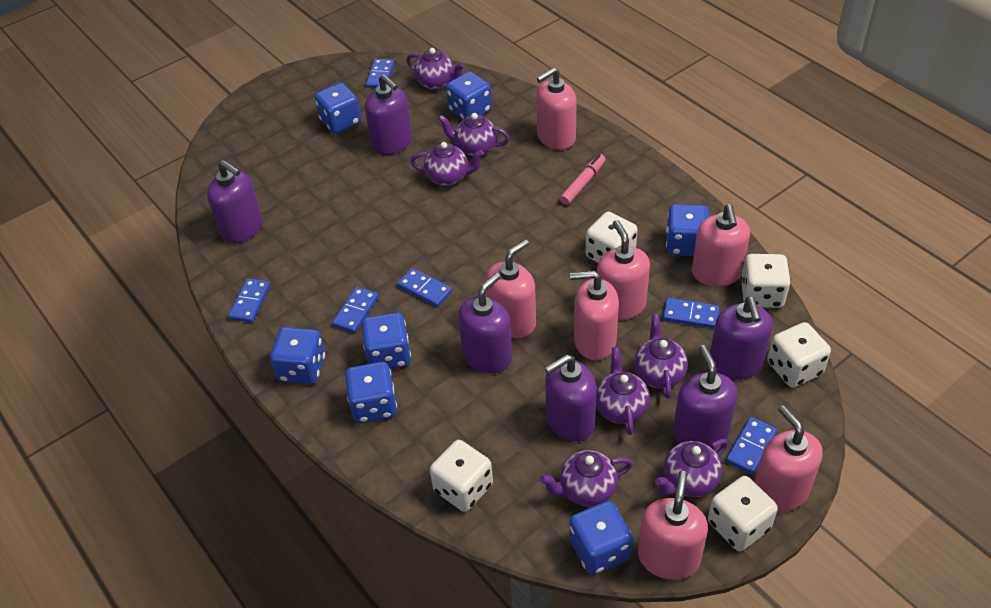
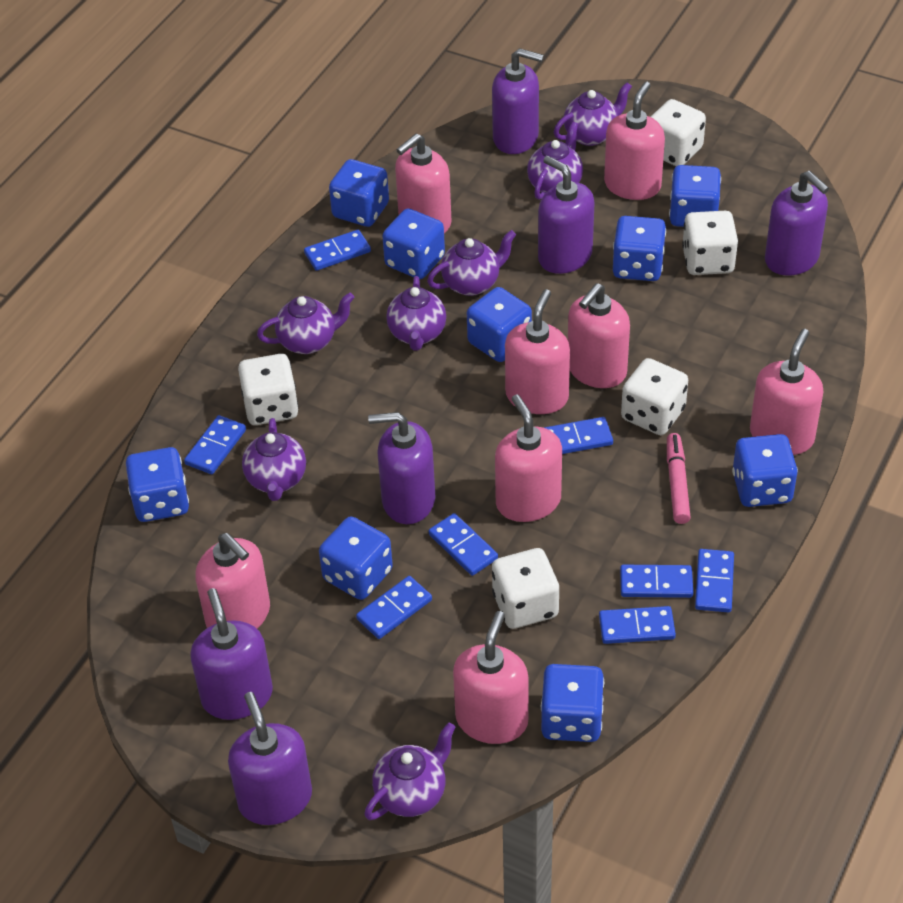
blue dice: [270,327,325,384] [315,83,361,134] [345,362,397,423] [361,312,411,369] [446,72,492,120] [569,501,633,575] [666,204,709,256] = 7 -> [126,447,189,522] [319,517,393,600] [329,159,389,227] [382,208,445,279] [467,287,532,362] [541,664,604,742] [613,216,666,281] [669,165,721,227] [732,434,798,507] = 9
blue domino: [228,279,270,323] [332,287,379,333] [366,59,395,88] [397,268,452,307] [663,298,720,328] [726,417,777,474] = 6 -> [184,415,246,474] [304,230,371,271] [356,576,432,639] [429,513,498,576] [544,417,613,454] [599,606,676,644] [620,565,693,598] [695,549,734,613] = 8
pink soap dispenser: [486,239,536,338] [536,67,577,150] [570,271,619,360] [597,220,650,321] [638,471,708,580] [692,204,750,287] [754,405,823,512] = 7 -> [195,533,270,628] [395,133,451,233] [453,611,529,744] [495,394,562,522] [505,289,570,414] [568,283,630,388] [604,82,665,200] [750,329,823,455] = 8

